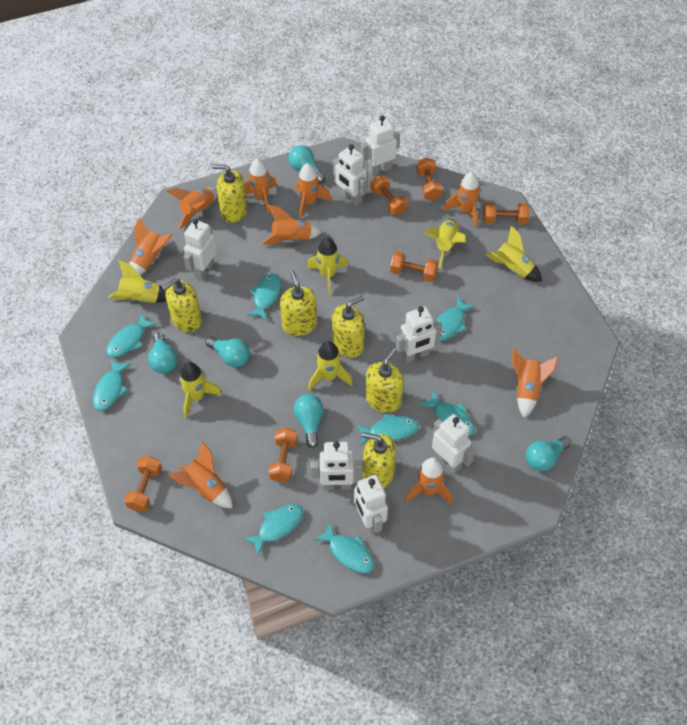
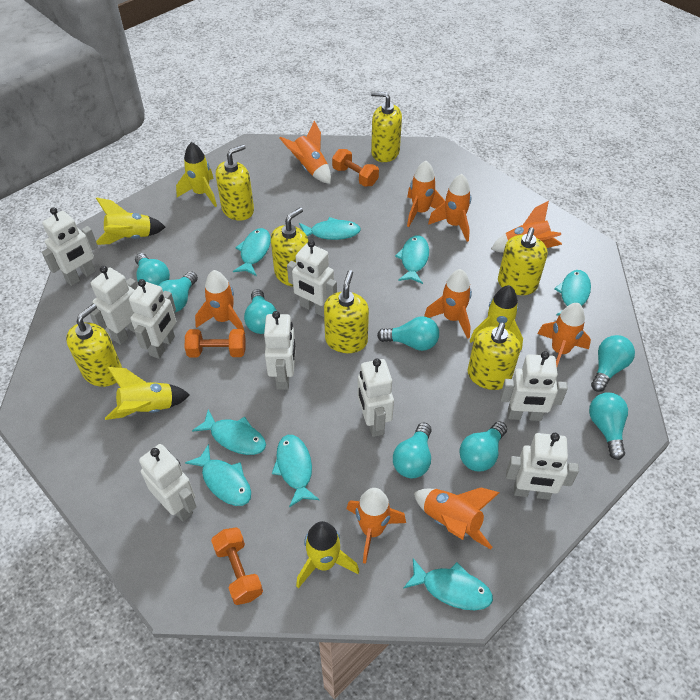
orange dumbbell: [124,456,162,512] [269,428,298,483] [370,175,408,215] [390,251,438,282] [416,157,443,201] [483,202,529,225] = 6 -> [185,329,246,357] [211,527,263,605] [332,149,379,187] = 3
turquoise light bulb: [148,332,178,373] [206,336,250,367] [288,145,325,183] [294,394,324,448] [526,436,571,471] = 5 -> [135,253,170,285] [158,271,198,312] [244,289,277,334] [377,316,439,351] [393,422,432,478] [459,421,507,471] [589,392,628,460] [591,335,635,392] = 8
white robot: [184,219,217,280] [311,441,363,490] [333,144,367,206] [354,475,388,534] [361,115,400,176] [396,306,442,363] [432,414,475,474] = 7 -> [42,207,98,286] [90,266,138,345] [129,279,176,359] [139,444,197,522] [264,311,296,390] [287,240,337,317] [358,359,394,437] [500,351,568,421] [506,433,579,500] = 9
yellow rocket: [108,260,166,303] [179,362,222,418] [307,237,348,294] [308,341,353,391] [424,219,466,268] [485,225,542,282] = 6 -> [96,197,165,245] [105,367,190,420] [176,142,217,207] [296,521,359,589] [470,285,523,351] = 5
yellow soap dispenser: [162,278,202,333] [212,164,247,223] [280,271,317,336] [332,296,365,358] [361,432,396,488] [365,348,404,413] = 6 -> [66,304,122,387] [216,144,254,221] [271,207,309,286] [324,270,369,353] [371,91,402,162] [468,322,521,390] [498,227,548,295] = 7

